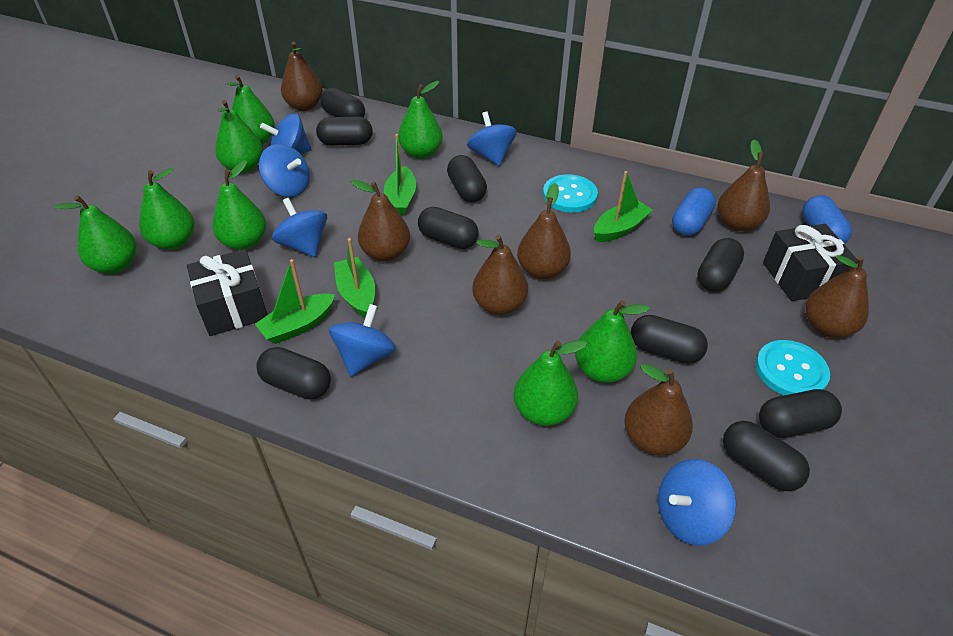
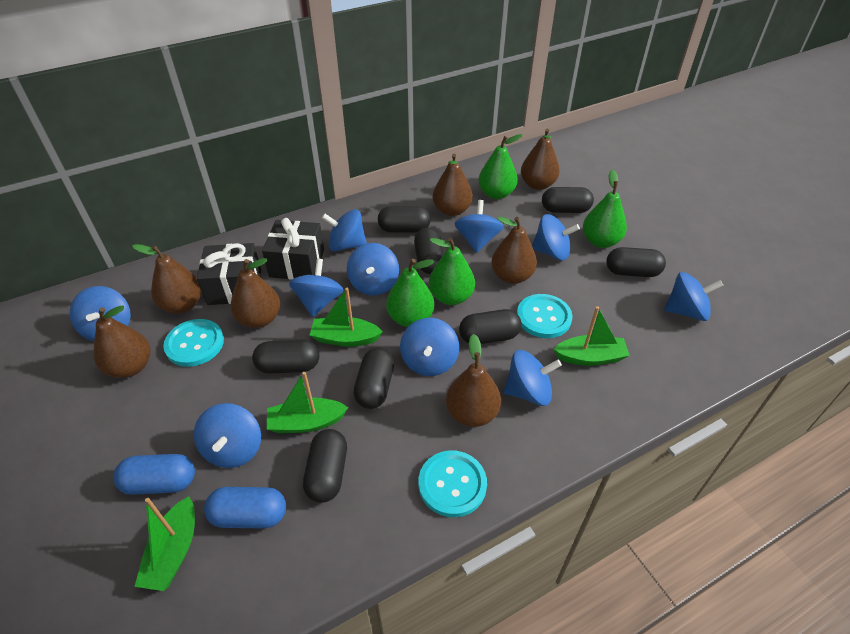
black capsule: [256,347,331,400] [316,116,373,146] [320,88,365,118] [418,207,479,249] [447,155,487,202] [631,315,708,363] [697,238,744,292] [723,421,810,491] [759,389,842,438] = 9 -> [252,340,319,374] [303,429,347,503] [353,348,394,409] [378,206,431,233] [414,228,444,274] [459,309,522,344] [542,187,594,213] [606,247,666,277] = 8
blue spinning top: [259,144,309,197] [260,114,311,154] [272,198,327,257] [329,304,396,376] [467,112,517,166] [658,459,736,546] = 6 -> [70,286,131,341] [194,403,261,468] [289,258,343,317] [322,209,367,252] [347,243,399,296] [400,318,459,376] [455,200,503,253] [504,350,562,406] [532,214,580,260] [664,272,724,321] = 10
green pear: [54,195,137,274] [139,168,195,250] [213,160,266,250] [215,100,263,173] [225,75,275,145] [398,81,442,159] [514,340,587,426] [575,300,650,383] = 8 -> [386,259,435,327] [429,237,475,305] [478,134,522,199] [583,169,627,248] = 4
turquoise button: [543,174,598,212] [755,340,830,395] = 2 -> [163,319,224,367] [418,450,487,517] [517,294,572,338] = 3

